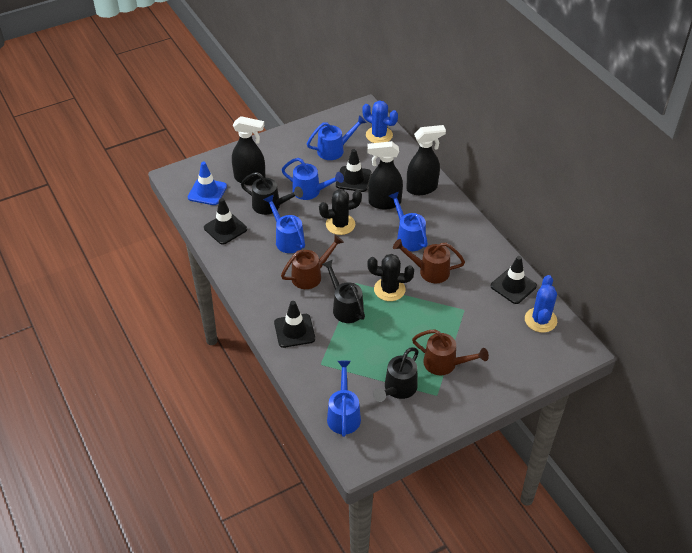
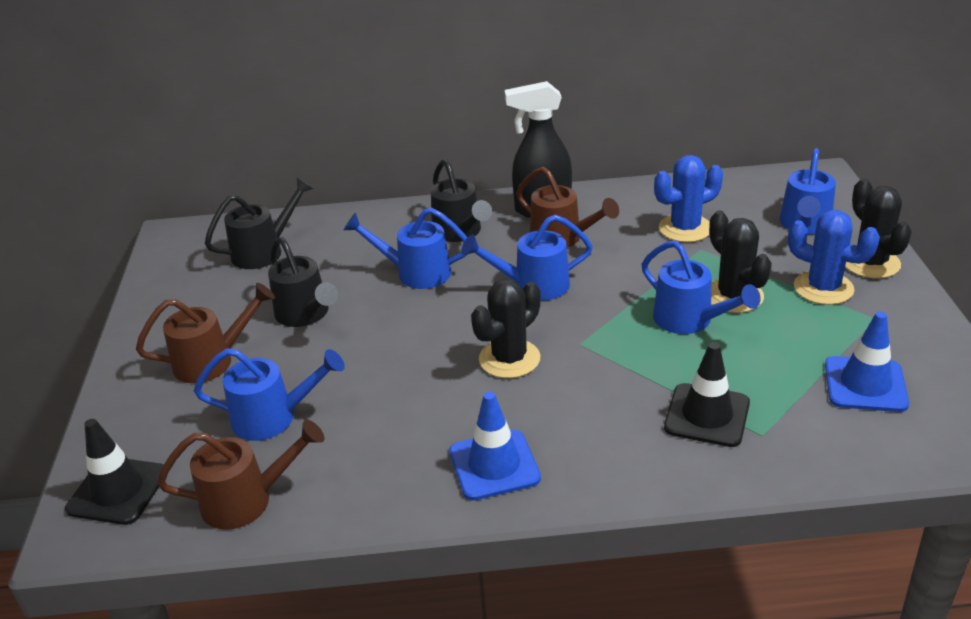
black cactus: [319,189,362,235] [367,254,414,301] = 2 -> [471,279,541,378] [709,211,772,313] [845,178,912,278] = 3
black spray bottle: [232,116,266,185] [367,141,403,210] [406,125,446,195] = 3 -> [504,81,572,218] = 1
black traffic cone: [204,198,247,245] [274,301,315,348] [336,149,372,192] [491,256,537,304] = 4 -> [65,419,164,525] [664,342,750,447] = 2
blue traffic cone: [188,162,227,205] = 1 -> [449,391,541,500] [825,311,909,412] = 2

